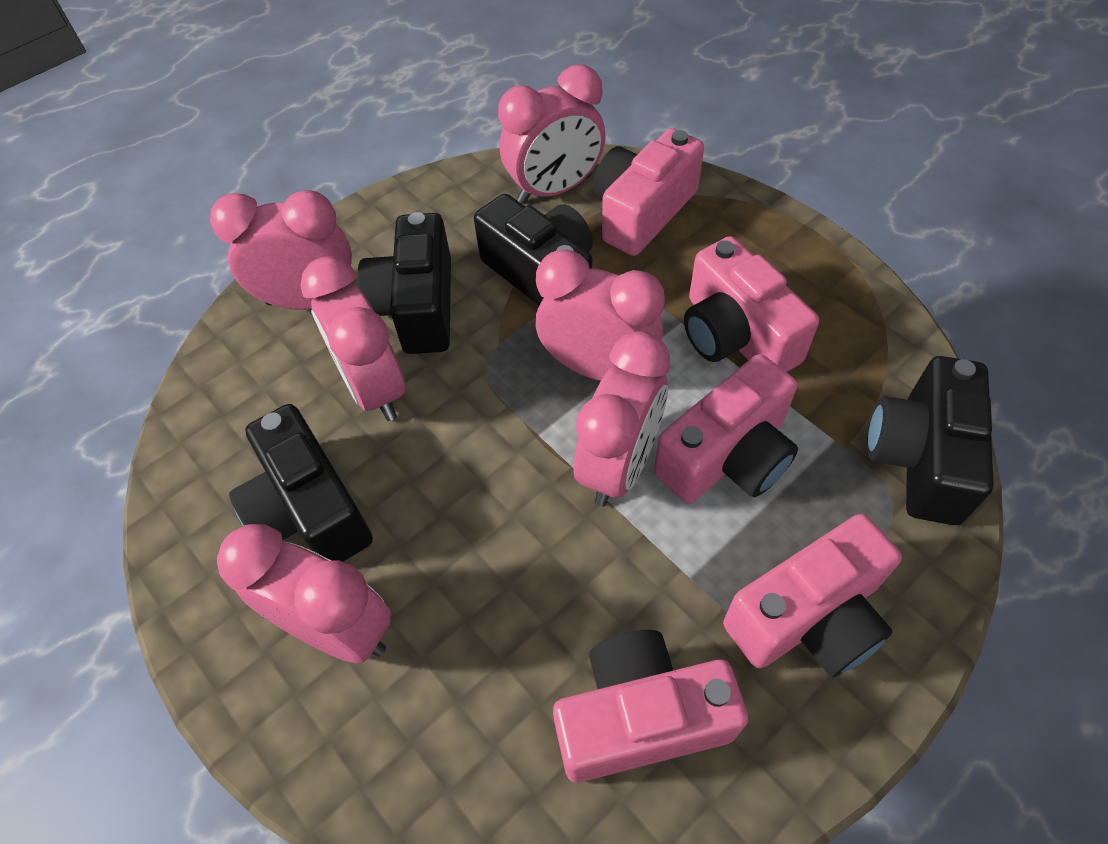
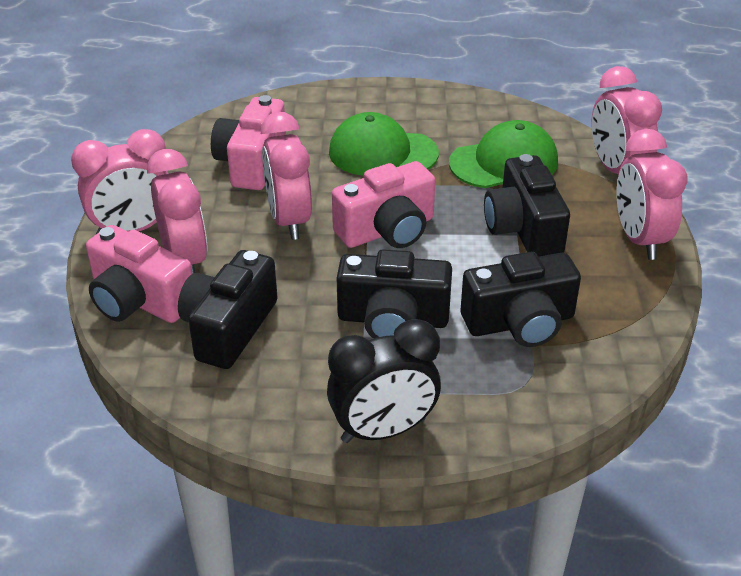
black clock: none = 0 -> [327,319,441,443] = 1
green cap: none = 0 -> [329,112,439,176] [449,120,558,188] = 2
pink camera: [553,630,748,783] [593,128,704,256] [654,354,798,503] [684,236,819,372] [723,514,902,678] = 5 -> [86,225,193,323] [211,95,286,190] [332,161,435,248] = 3
pink clock: [210,190,352,310] [217,524,391,663] [300,256,406,421] [498,64,606,204] [536,249,665,381] [574,331,670,507] = 6 -> [71,129,168,234] [147,149,207,273] [261,112,312,240] [592,66,662,174] [617,129,688,260] = 5

